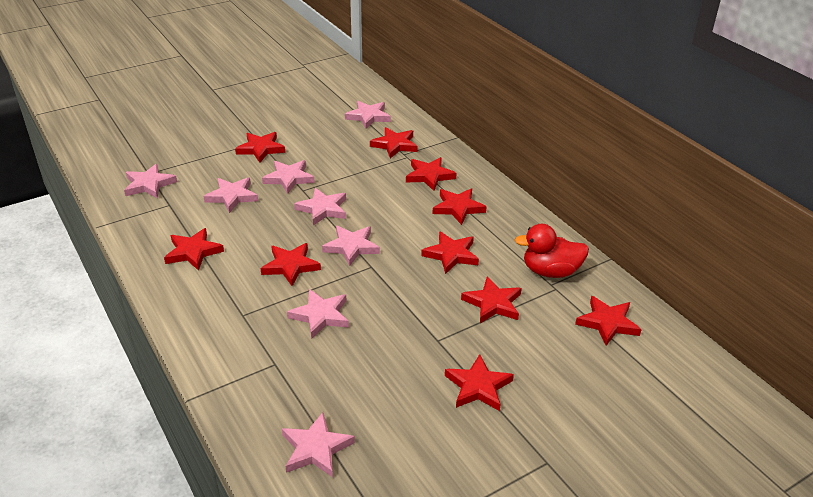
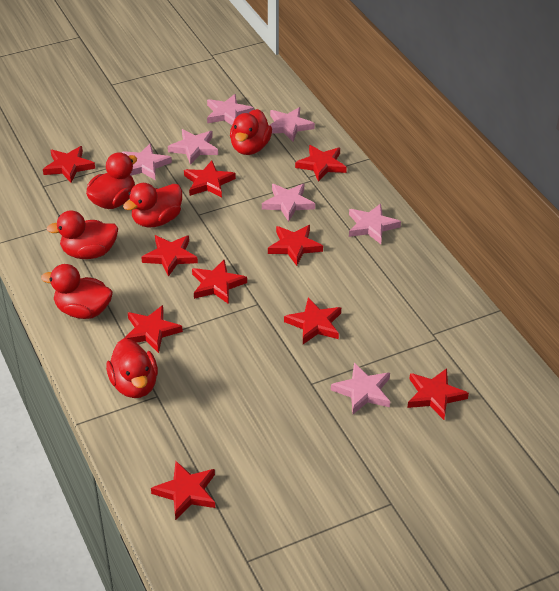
pink star: [124,164,177,198] [204,177,258,213] [262,160,315,194] [282,412,355,477] [287,289,349,339] [294,188,346,226] [322,226,380,266] [345,101,391,129] = 8 -> [121,143,172,180] [168,129,218,165] [207,94,254,125] [262,184,315,222] [269,107,315,142] [331,363,390,414] [349,204,401,244] = 7
red duck: [515,224,589,278] = 1 -> [41,264,113,319] [47,210,118,259] [86,152,137,209] [106,338,158,398] [123,183,182,227] [230,109,272,155] = 6

